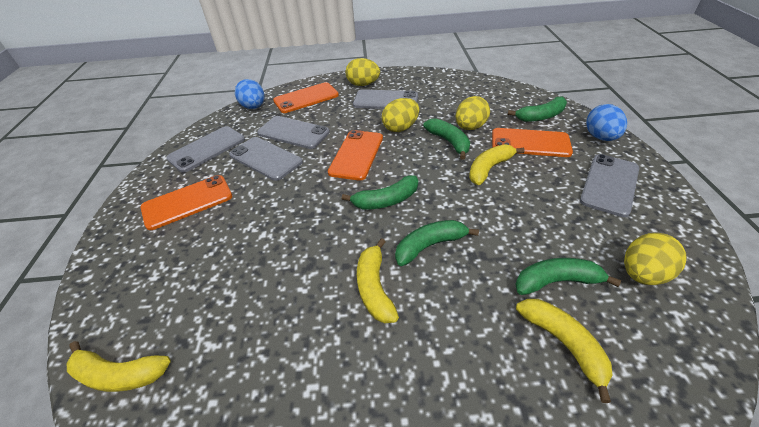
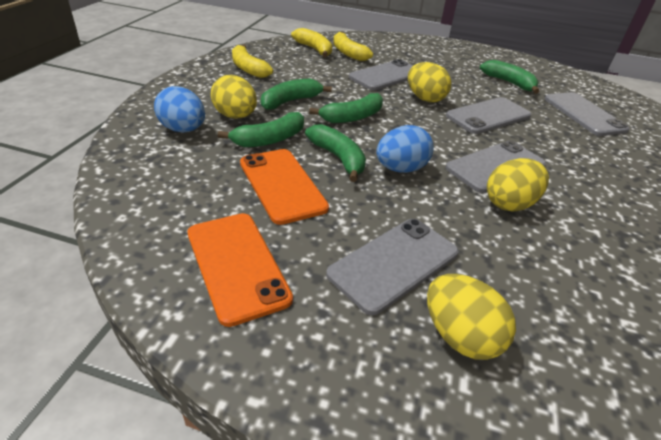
orange phone: [141,175,232,230] [273,82,339,113] [328,130,383,181] [492,128,573,157] = 4 -> [187,213,293,327] [240,149,329,225] = 2
yellow banana: [67,341,171,392] [357,238,399,323] [469,144,525,185] [516,299,613,403] = 4 -> [232,44,273,78] [291,28,332,57] [333,32,373,61] = 3

